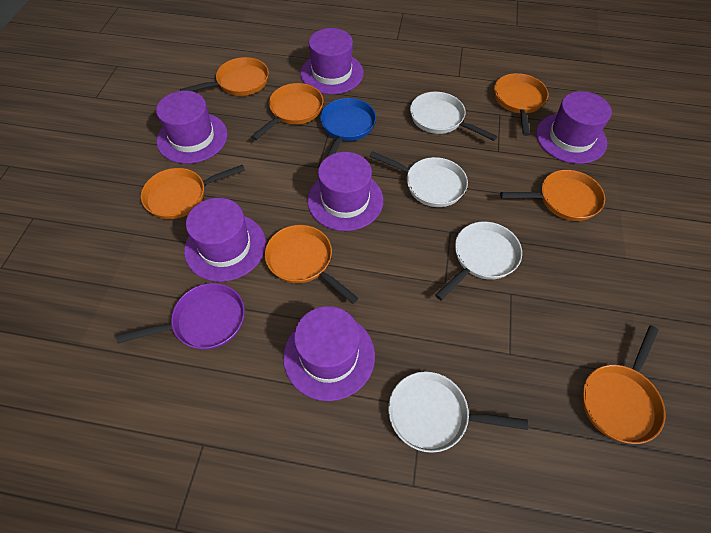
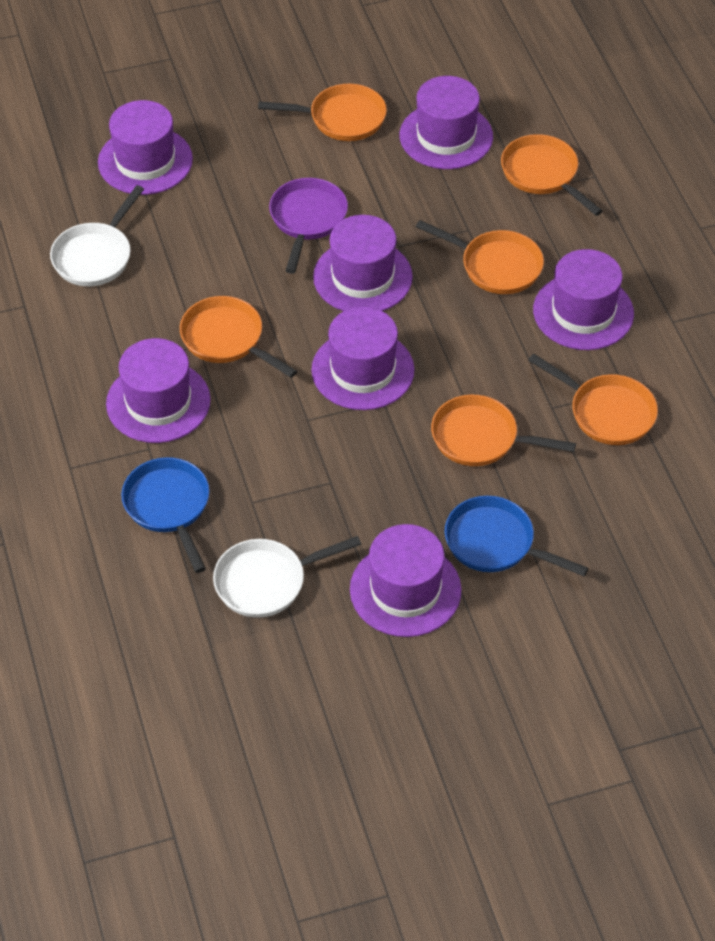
blue pan: [320,98,376,158] = 1 -> [121,457,210,573] [445,496,589,576] = 2
orange pan: [141,165,245,219] [180,57,269,96] [251,83,323,140] [265,225,358,304] [494,73,548,136] [500,170,605,221] [582,325,665,444] = 7 -> [180,296,297,378] [258,84,387,141] [416,220,544,294] [431,395,576,466] [501,134,603,216] [528,353,658,445] = 6
purple hat: [156,91,228,164] [184,198,266,282] [283,306,375,401] [300,28,364,94] [307,152,383,231] [536,91,612,164] = 6 -> [98,100,193,195] [106,338,211,443] [311,307,415,410] [313,215,413,311] [350,524,462,637] [400,76,493,169] [533,249,634,350] = 7
white pan: [369,151,468,207] [388,372,528,453] [410,92,498,141] [435,222,522,300] = 4 -> [50,185,144,286] [213,536,361,618] = 2

